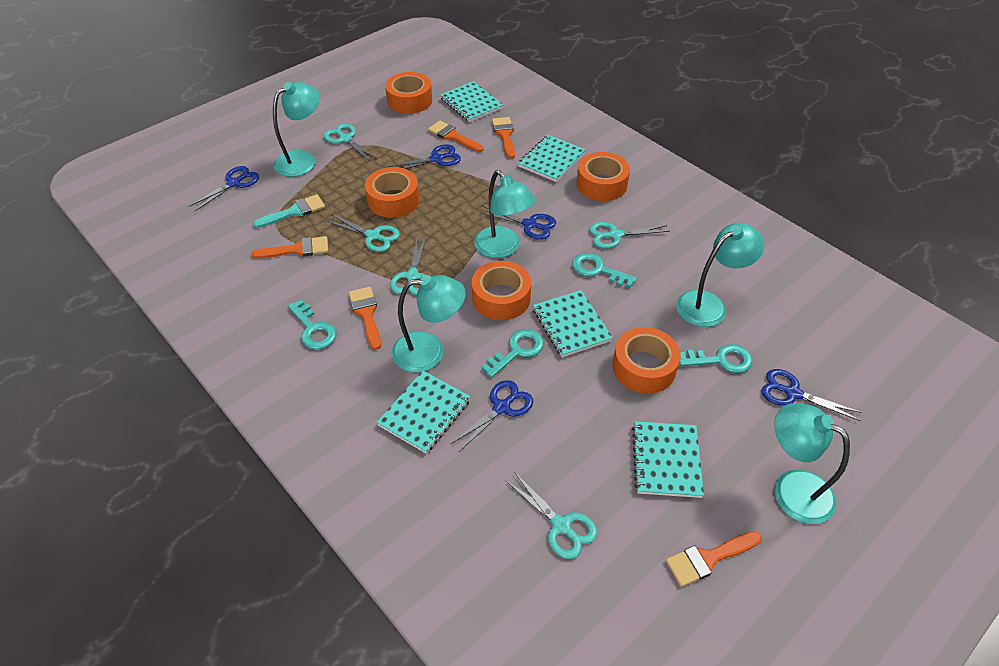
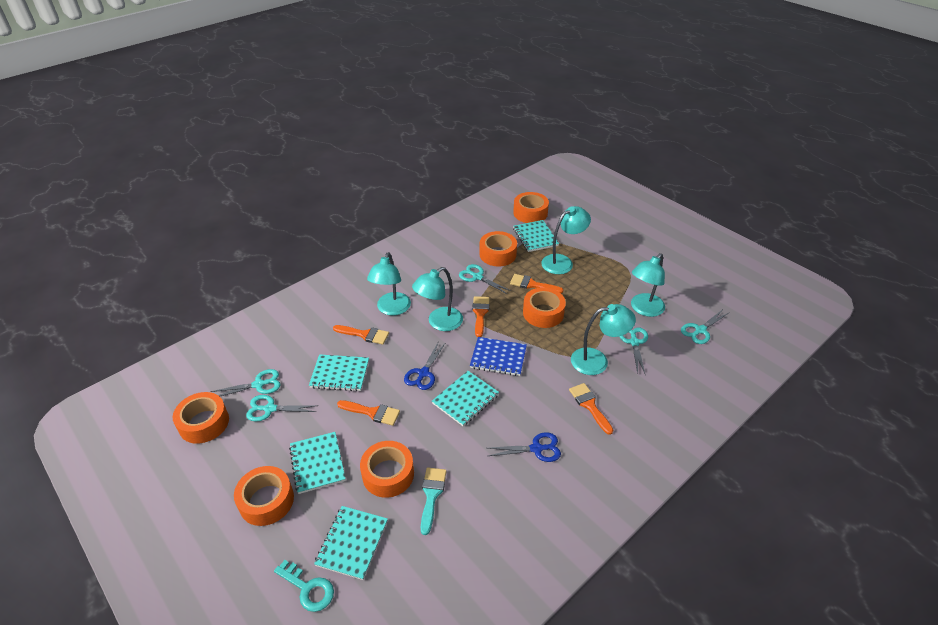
blue notebook: none = 0 -> [470,337,527,376] = 1
blue scissors: [189,166,259,211] [388,144,461,169] [451,380,533,452] [479,206,556,240] [761,369,862,421] = 5 -> [404,341,445,390] [488,432,561,462] = 2
orange tape: [365,167,420,218] [385,72,432,114] [472,261,531,320] [576,152,630,201] [612,327,681,394] = 5 -> [173,392,229,444] [234,466,294,526] [360,441,414,498] [479,231,517,266] [513,192,549,223] [523,287,566,328] = 6
turquoise key: [288,300,336,349] [481,329,544,378] [572,253,637,288] [679,344,753,373] = 4 -> [274,560,334,612] = 1

